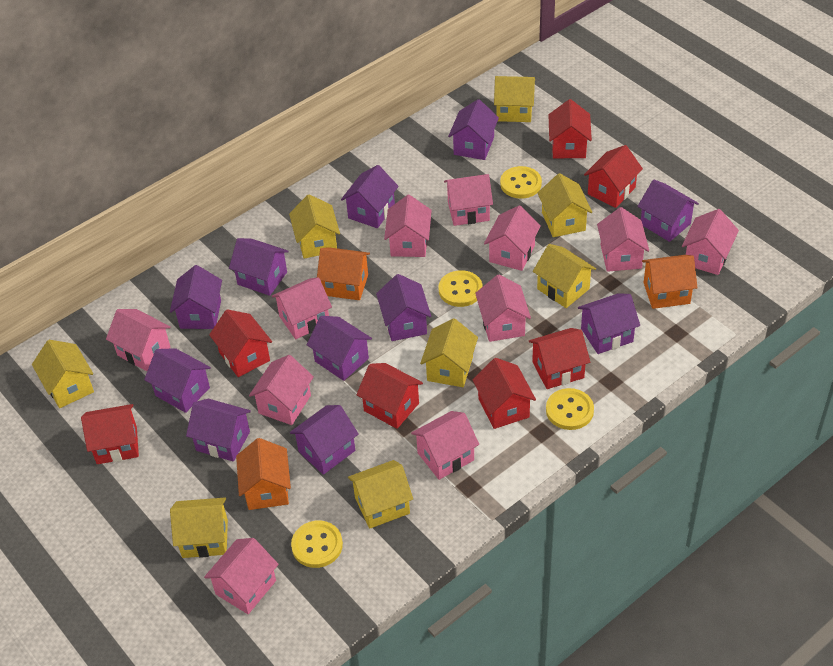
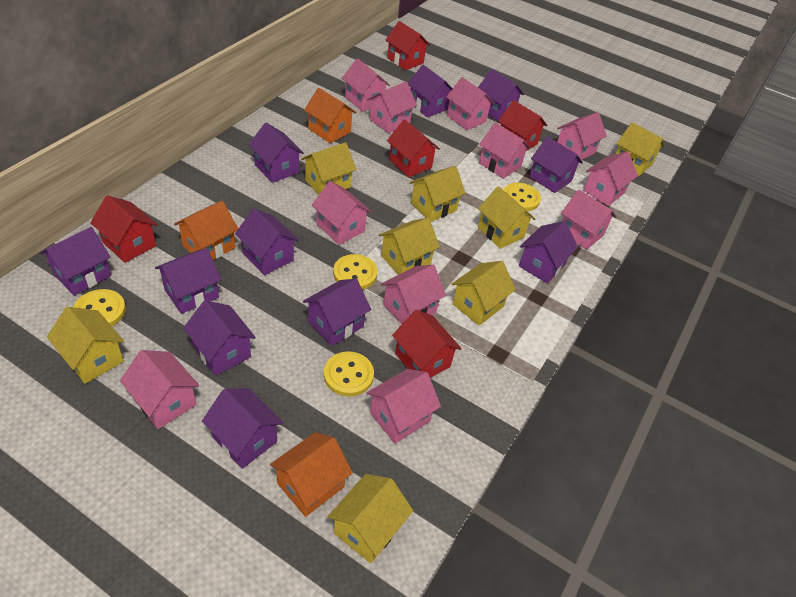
red house: [81,404,139,464] [209,309,272,377] [356,363,423,429] [472,358,536,429] [529,328,590,389] [549,99,592,158] [584,145,643,208] = 7 -> [90,195,158,263] [386,21,430,70] [387,119,440,177] [392,310,462,378] [498,100,547,151] = 5

